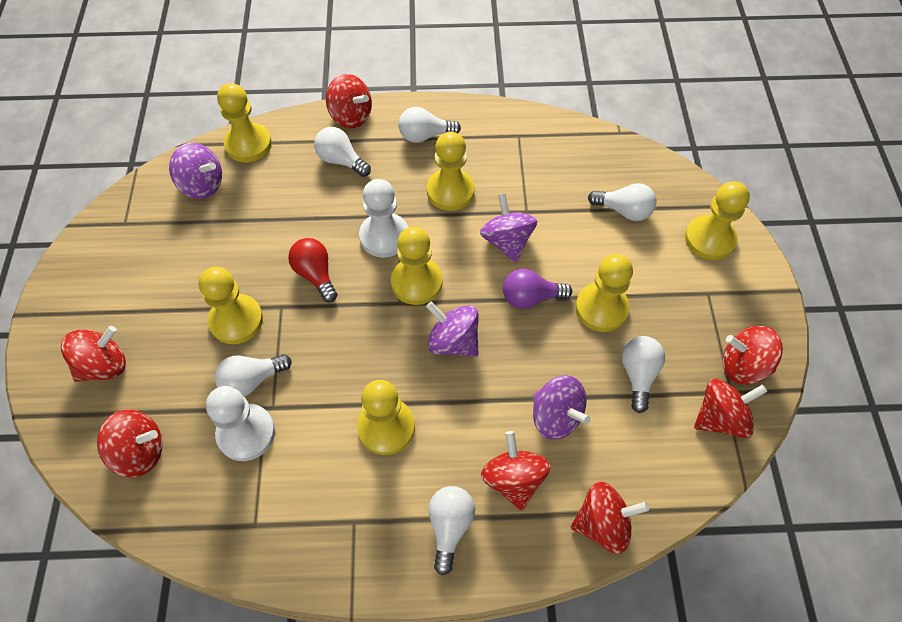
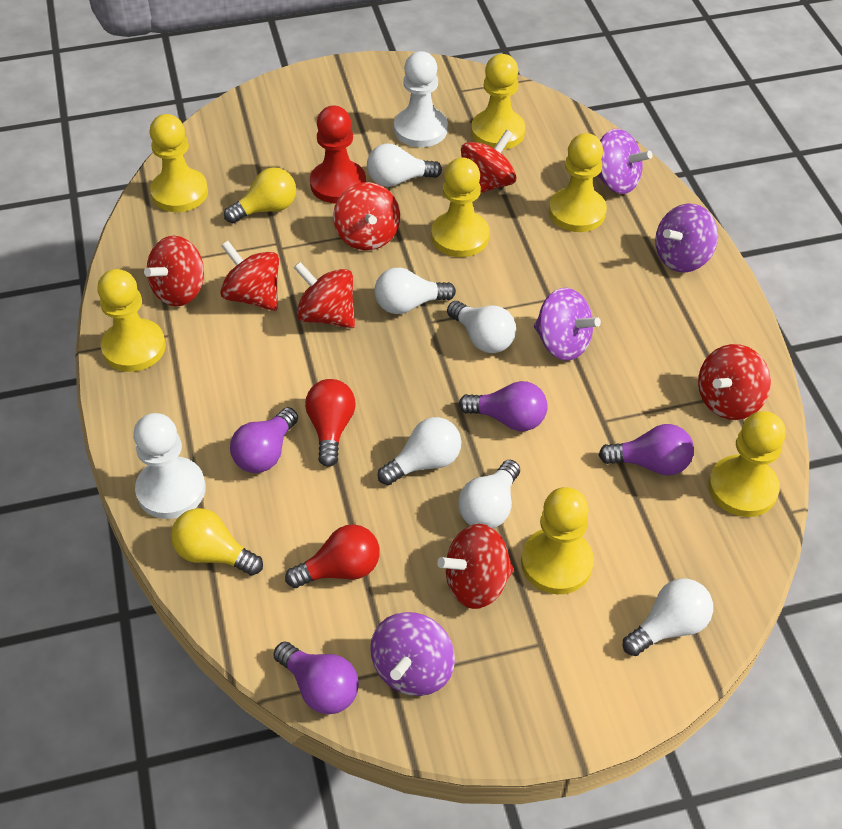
purple light bulb: [503,269,572,309] = 1 -> [230,407,298,473] [273,641,359,714] [459,381,548,431] [599,424,694,476] = 4
red light bulb: [288,238,337,303] = 1 -> [285,524,380,588] [305,379,355,467] = 2
red pawn: none = 0 -> [310,106,366,203] = 1
yellow light bulb: none = 0 -> [171,508,263,576] [224,167,296,223] = 2

